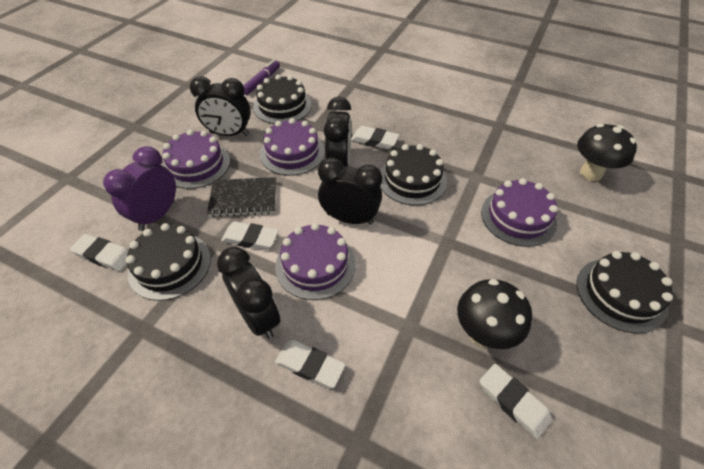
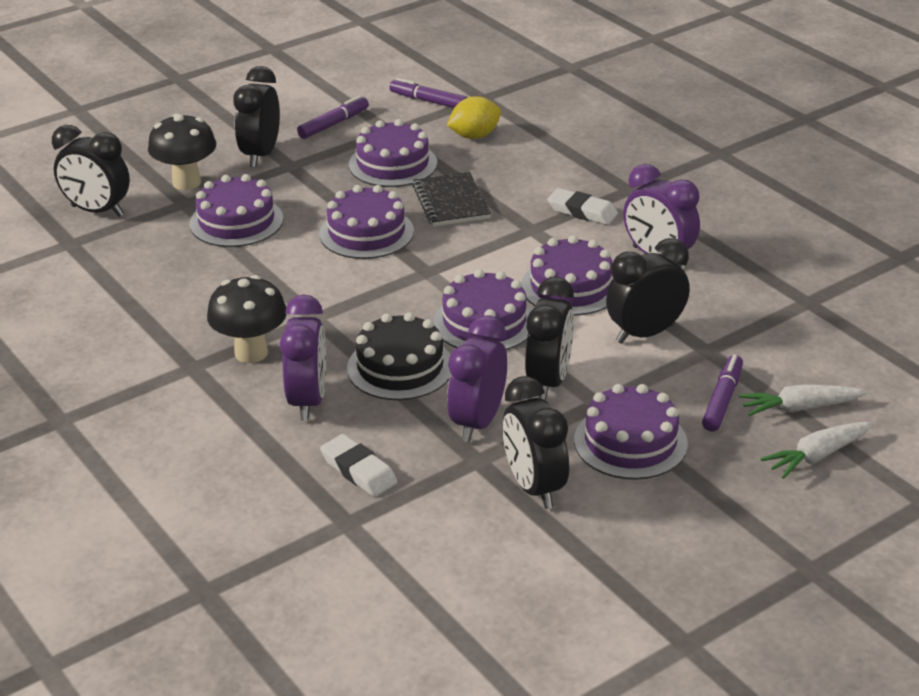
black cake: [126,223,211,301] [253,75,312,124] [380,144,447,205] [577,251,673,334] = 4 -> [347,312,451,400] = 1
black clock: [190,76,251,136] [217,247,280,339] [318,157,382,225] [324,96,351,166] = 4 -> [52,125,130,217] [233,66,280,167] [502,376,569,509] [525,277,574,401] [606,238,690,344] = 5
purple cake: [162,130,230,189] [260,118,325,176] [275,223,356,300] [481,178,558,247] = 4 -> [189,174,284,247] [319,185,414,259] [349,119,437,187] [433,269,532,350] [521,235,613,316] [574,384,688,480] = 6
purple clock: [103,146,176,231] = 1 -> [280,295,326,421] [447,315,507,442] [623,164,700,268] = 3
purple marker: [243,60,280,95] = 1 -> [297,95,369,139] [389,78,467,108] [702,355,743,432] = 3
white carrot: none = 0 -> [739,385,867,416] [761,422,873,479] = 2
white eraser: [70,234,128,271] [221,221,279,250] [275,340,346,388] [351,126,399,149] [480,364,552,439] = 5 -> [320,434,397,497] [547,188,618,225] = 2
yellow lemon: none = 0 -> [447,96,501,139] = 1

